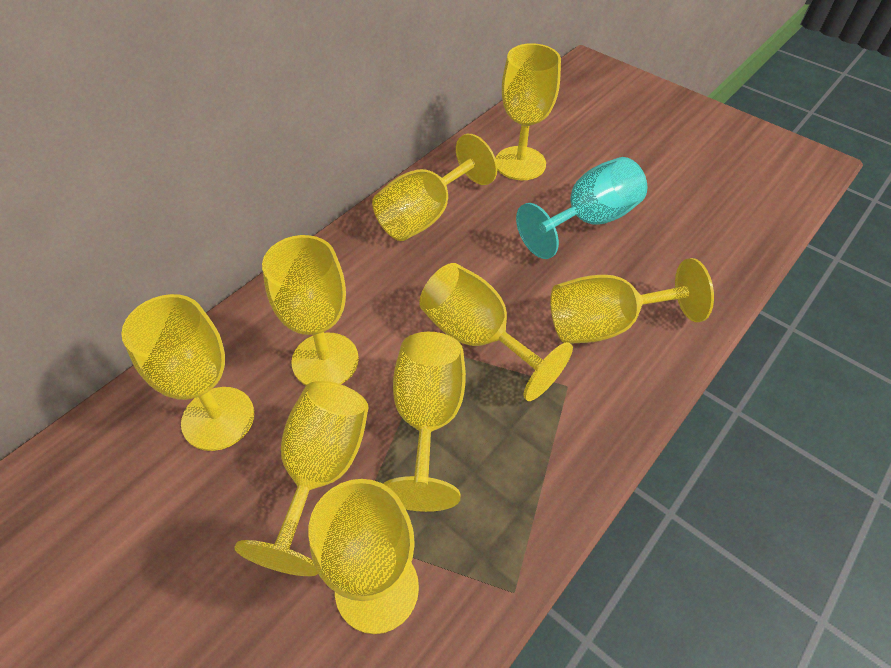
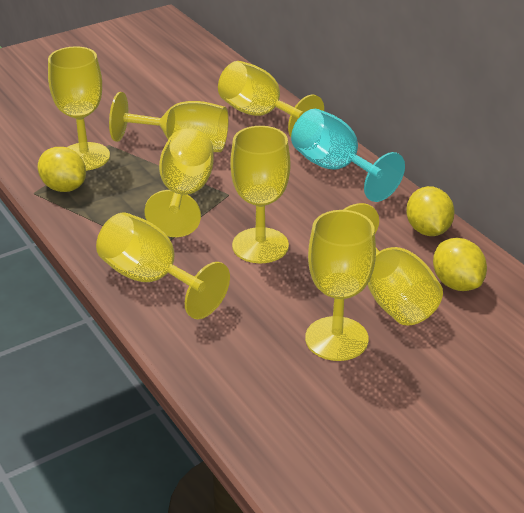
yellow goblet: [121,294,254,451] [234,381,369,576] [262,235,359,385] [308,479,419,634] [372,134,497,241] [383,332,466,512] [419,263,573,401] [495,43,561,180] [550,258,714,344] = 9 -> [48,46,110,171] [96,212,230,319] [109,92,229,152] [144,128,213,237] [218,61,324,137] [230,126,290,263] [305,210,376,361] [343,203,443,326] = 8
yellow lemon: none = 0 -> [38,147,86,192] [406,186,455,236] [433,238,487,291] = 3

